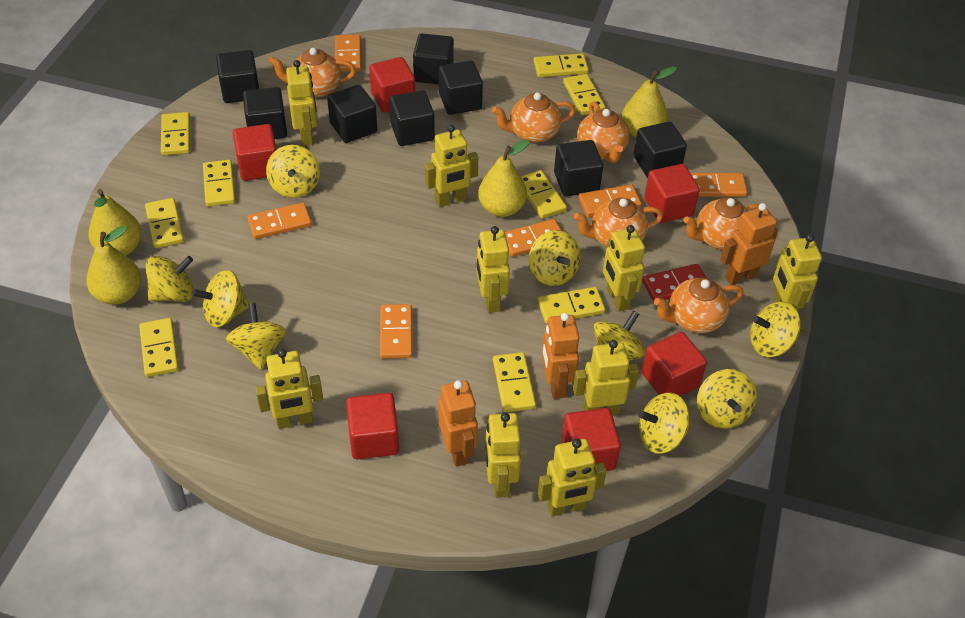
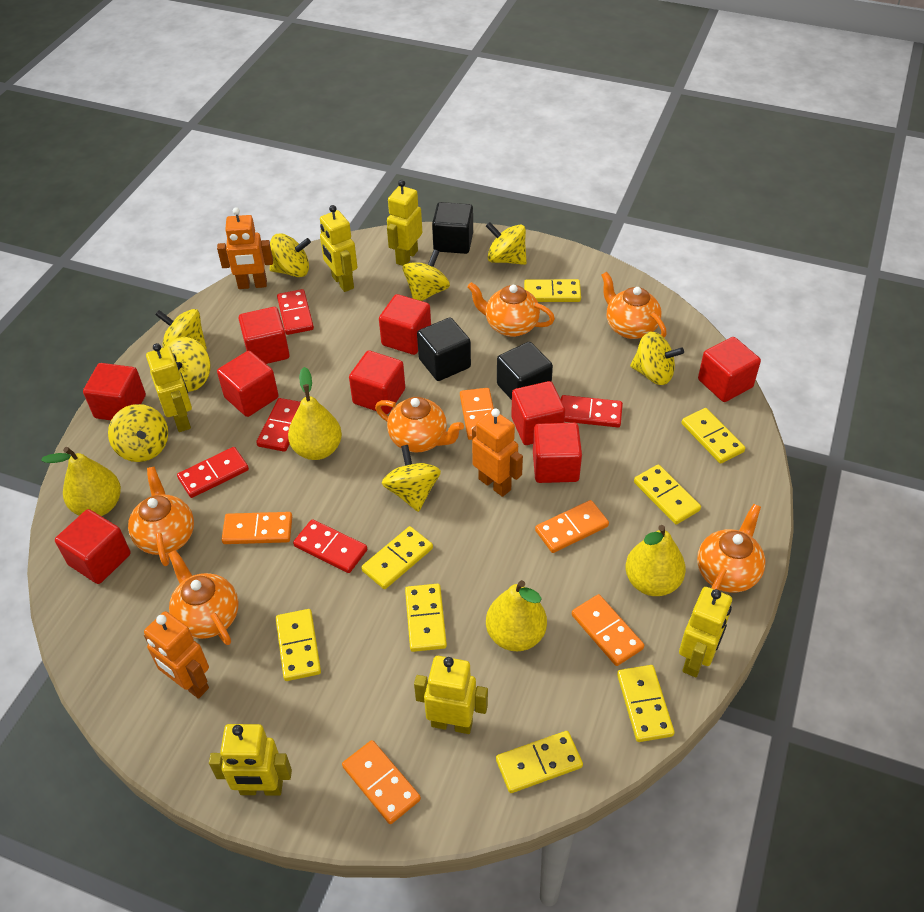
black cube: [216,50,259,103] [243,87,287,139] [327,85,377,143] [389,90,435,146] [413,33,454,84] [439,61,483,115] [554,140,603,197] [633,121,687,178] = 8 -> [417,318,471,381] [432,202,473,254] [497,342,553,400] = 3
orange domino: [247,202,312,239] [335,34,361,72] [380,304,412,359] [505,219,562,257] [579,184,642,217] [691,173,748,197] = 6 -> [222,512,292,544] [342,740,421,824] [460,388,494,440] [535,500,609,553] [572,594,644,666] = 5
red cube: [233,124,277,181] [346,393,399,459] [369,57,415,113] [562,408,621,471] [642,332,707,396] [644,164,700,223] = 6 -> [55,509,131,584] [83,363,146,420] [217,351,279,417] [238,307,290,364] [349,350,405,414] [379,294,431,355] [511,381,565,445] [533,423,582,483] [698,337,761,402] = 9
red domino: [642,264,706,302] = 1 -> [177,447,249,498] [256,398,301,452] [277,289,314,335] [293,519,367,573] [561,395,623,427] = 5
yellow domino: [139,318,179,377] [145,198,184,248] [161,112,190,155] [203,160,235,207] [493,352,536,412] [521,170,567,219] [533,53,589,77] [538,287,605,324] [563,74,606,115] = 9 -> [276,609,321,681] [361,526,433,589] [405,584,447,652] [496,731,583,793] [524,279,581,302] [617,665,675,742] [634,464,701,524] [681,408,745,464] = 8
yellow robot: [255,349,323,429] [286,60,317,146] [425,125,478,207] [476,226,510,313] [485,413,521,498] [538,439,607,516] [573,340,639,415] [603,225,645,312] [773,234,822,312] = 9 -> [146,343,192,432] [209,724,292,796] [320,205,357,292] [387,180,422,266] [414,656,488,734] [679,587,732,677] = 6
yellow spinning top: [146,256,194,302] [192,270,250,327] [226,303,286,369] [266,145,320,198] [529,230,580,286] [594,311,645,361] [638,393,689,454] [697,369,757,428] [750,302,801,357] = 9 -> [108,404,168,462] [155,309,207,350] [166,337,211,392] [270,233,311,277] [382,445,441,512] [403,249,450,301] [486,222,527,265] [630,331,684,385] = 8

